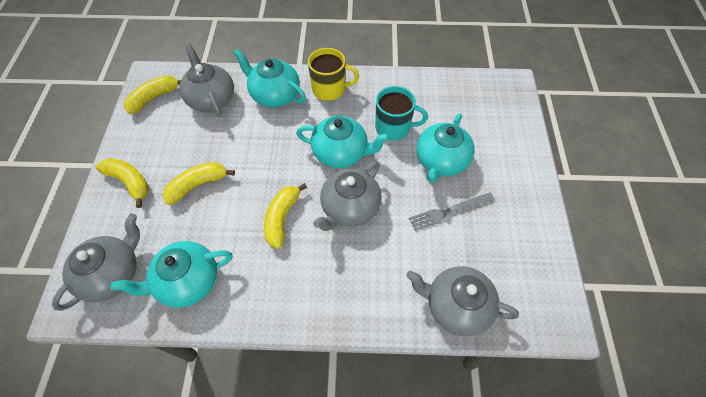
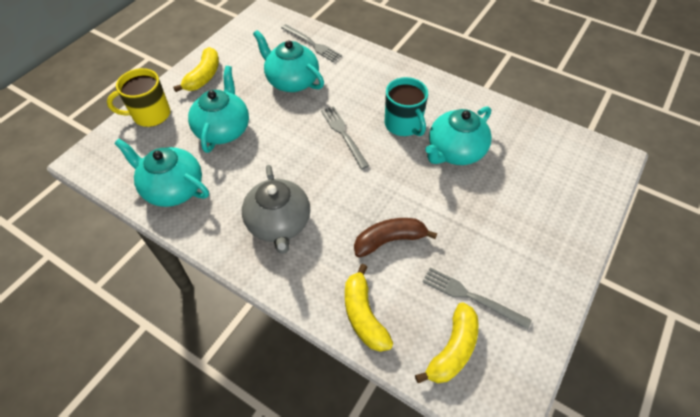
brown banana: none = 0 -> [354,218,437,257] = 1
grey fork: [409,193,494,231] = 1 -> [281,24,342,62] [321,106,369,169] [422,268,532,329] = 3
grey teapot: [52,213,140,311] [179,44,234,117] [313,161,382,231] [406,266,519,337] = 4 -> [242,165,310,254] = 1
yellow banana: [96,158,149,208] [124,75,181,114] [163,162,235,205] [264,183,307,249] = 4 -> [173,47,219,92] [345,264,393,352] [415,302,479,383] = 3

